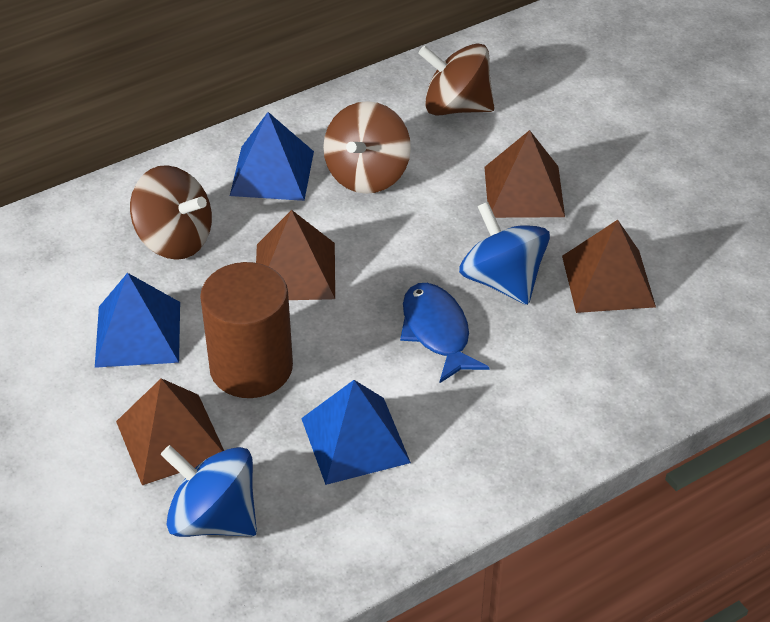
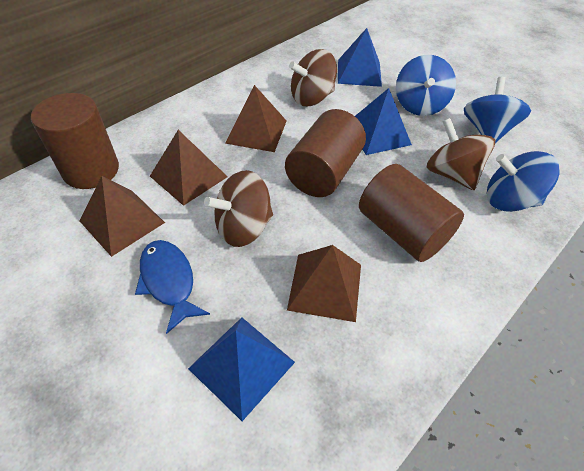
blue spinning top: [161,445,257,537] [459,202,550,305] = 2 -> [396,55,456,116] [464,77,531,143] [487,151,560,212] = 3
brown cylinder: [200,262,293,398] = 1 -> [31,93,119,189] [285,109,366,197] [359,164,464,262] = 3

